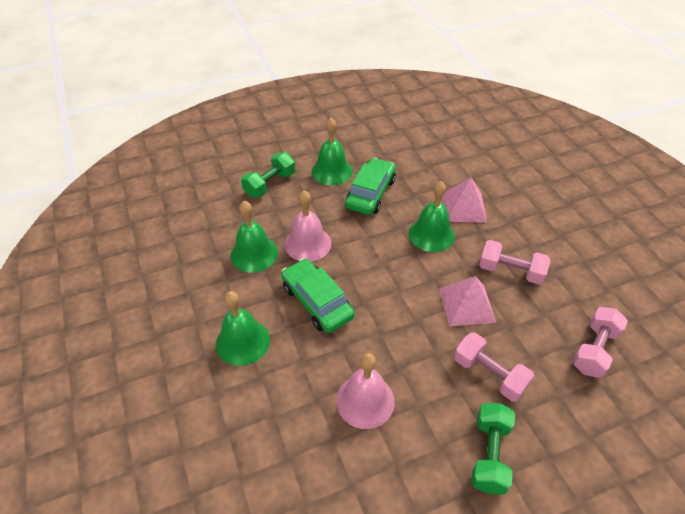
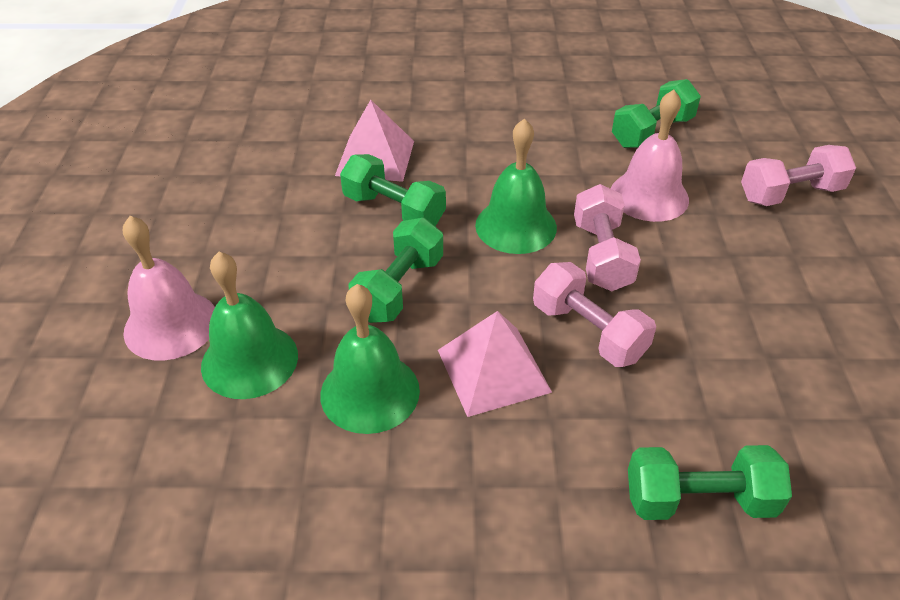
green bell: [216,291,270,366] [230,201,278,273] [311,118,353,185] [408,181,455,252] = 4 -> [201,252,298,399] [320,284,420,434] [475,118,557,254] = 3
green car: [281,259,355,333] [345,158,396,215] = 2 -> none = 0
green dumbbell: [241,152,295,198] [471,403,515,495] = 2 -> [340,154,446,226] [348,218,443,323] [612,79,701,148] [628,445,792,520] = 4

